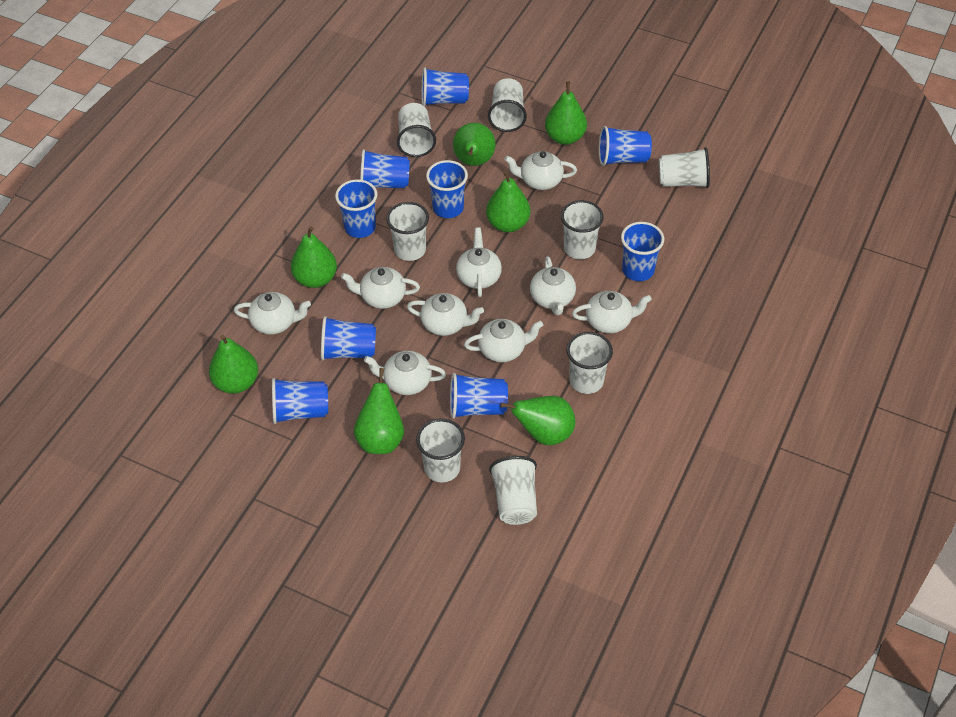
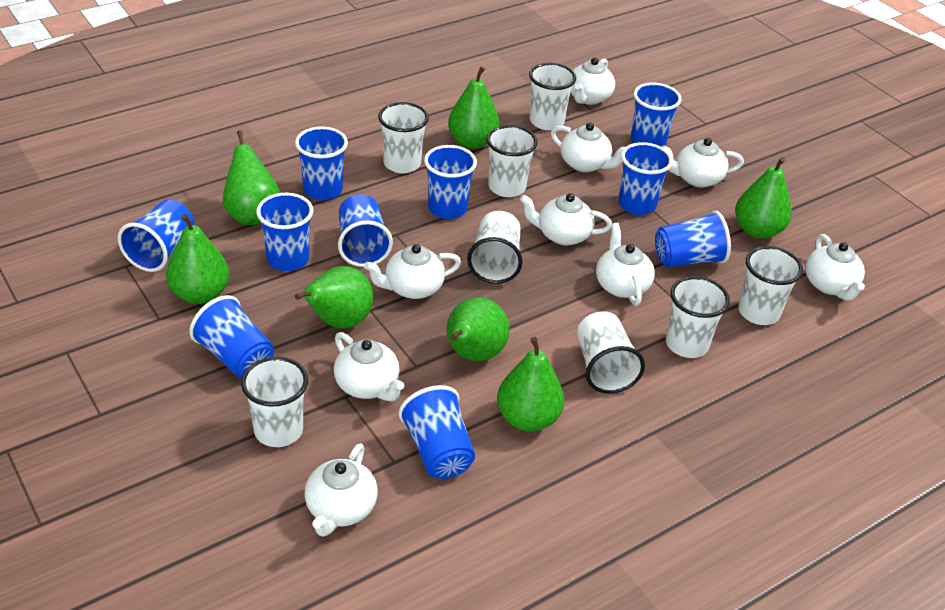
blue cup: [272,378,328,424] [321,316,376,361] [335,179,377,238] [360,149,410,188] [422,67,469,106] [426,160,468,218] [450,373,508,419] [599,126,652,166] [621,222,664,281] = 9 -> [118,199,194,272] [189,295,274,379] [256,193,313,271] [295,126,348,200] [338,194,393,267] [399,385,475,479] [424,145,477,219] [619,142,673,215] [631,83,681,147] [655,211,731,267] = 10

